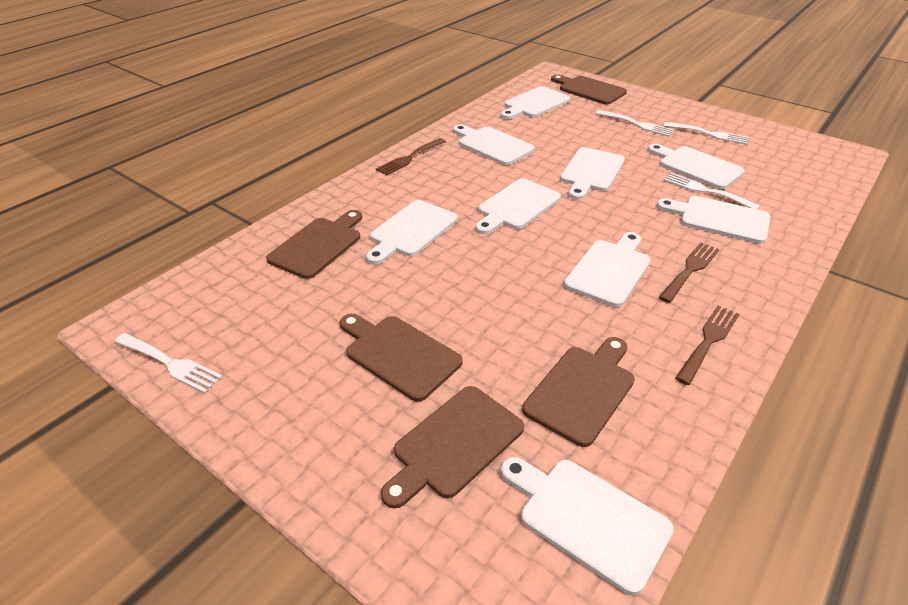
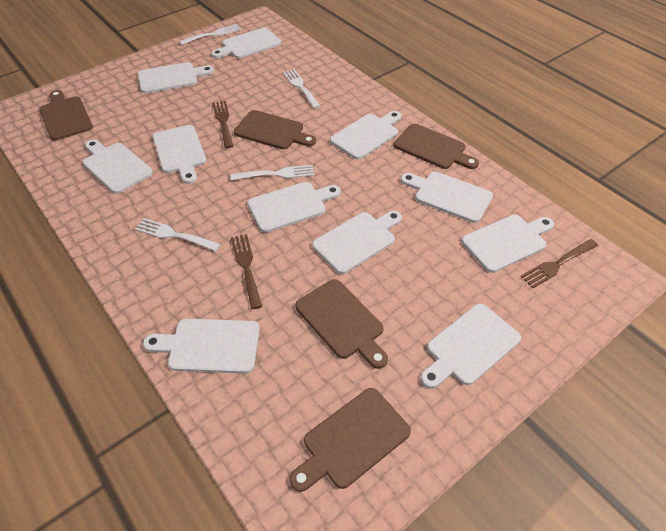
white cutting board: [366,200,458,264] [453,125,534,165] [475,178,561,234] [501,86,570,119] [501,457,674,595] [560,147,625,200] [564,232,651,307] [648,144,745,189] [657,196,771,244] = 9 -> [83,140,153,194] [138,62,214,93] [143,319,260,374] [153,125,207,184] [211,28,281,58] [247,182,341,233] [312,211,402,274] [330,111,401,160] [401,172,493,223] [420,304,521,389] [462,215,554,273] = 11

